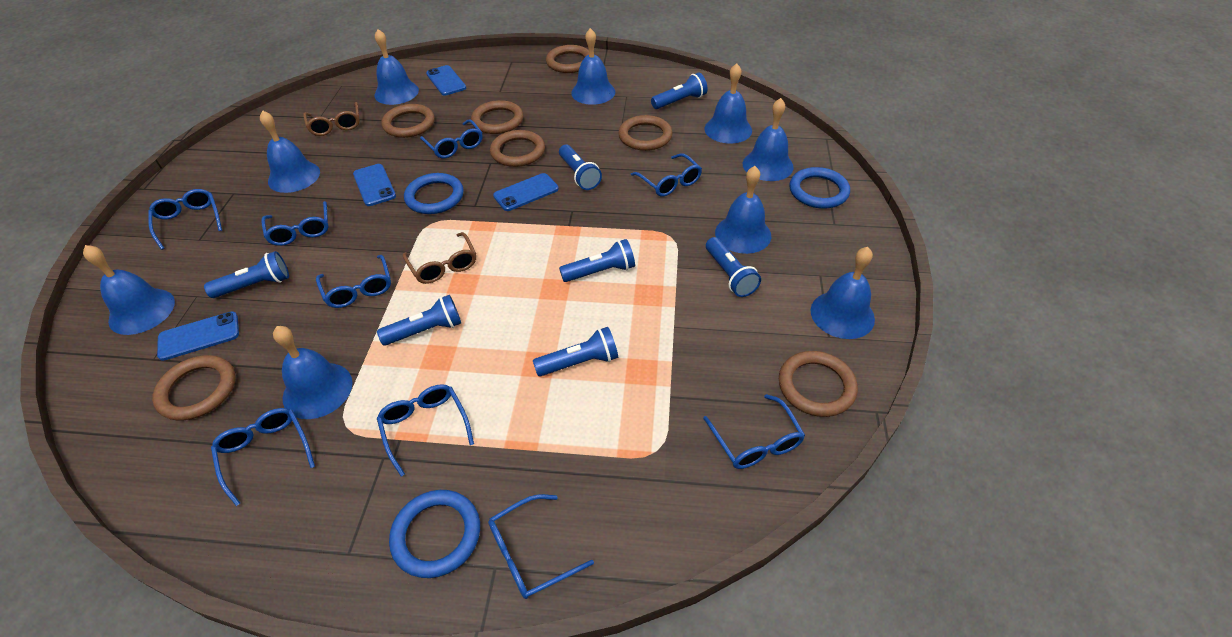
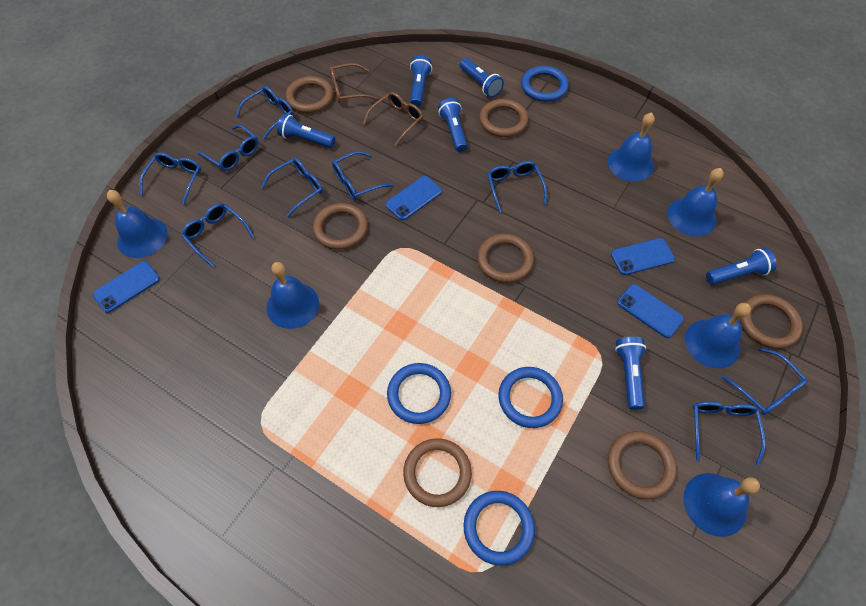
blue bell: [83,245,175,335] [260,110,320,193] [273,326,353,419] [374,29,419,105] [571,28,615,105] [705,63,752,144] [715,166,771,254] [743,98,794,181] [811,247,875,339] = 9 -> [107,190,168,258] [267,262,319,329] [608,112,655,182] [667,168,724,236] [683,473,760,537] [685,303,751,369] = 6
blue flashlight: [204,251,289,298] [377,295,461,346] [533,327,618,377] [559,145,602,190] [559,239,635,282] [651,73,708,109] [706,237,761,297] = 7 -> [277,114,335,148] [410,55,432,107] [438,98,468,152] [460,58,504,98] [615,336,646,410] [706,248,777,285] = 6
blue ring: [389,490,480,578] [404,173,464,214] [789,167,850,209] = 3 -> [387,363,451,424] [463,491,535,565] [498,367,563,428] [521,66,569,102] = 4

